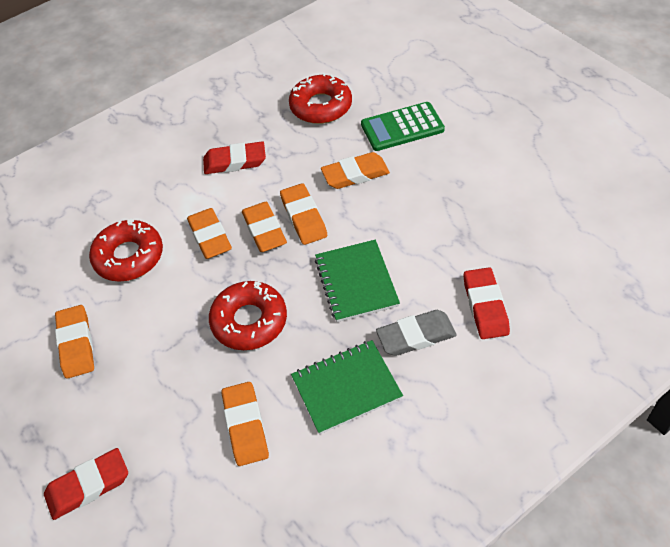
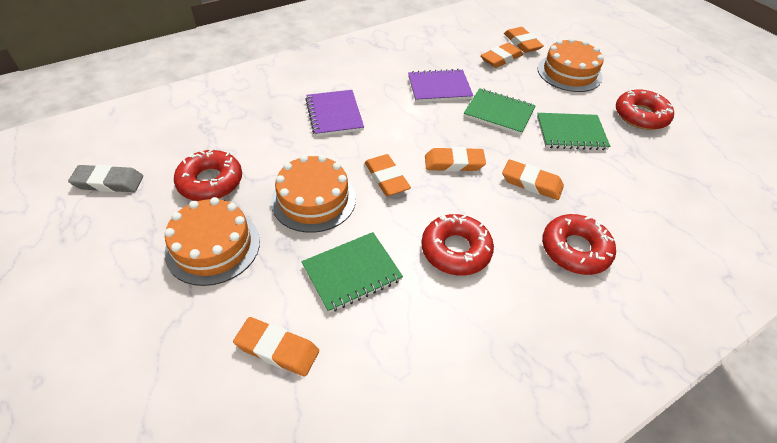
green calculator: [361,102,445,151] = 1 -> none = 0
green notebook: [291,340,403,435] [315,240,400,322] = 2 -> [302,232,403,313] [464,88,536,135] [537,113,610,150] = 3
orange cake: none = 0 -> [164,197,260,286] [271,155,356,233] [538,38,604,92] = 3
purple notebook: none = 0 -> [305,90,364,136] [408,69,473,102] = 2
red donut: [89,219,163,282] [209,281,287,350] [289,73,352,124] = 3 -> [174,149,242,201] [421,214,494,275] [542,214,616,275] [616,89,674,130] = 4
red eraser: [44,448,128,520] [203,141,266,174] [464,267,510,339] = 3 -> none = 0

